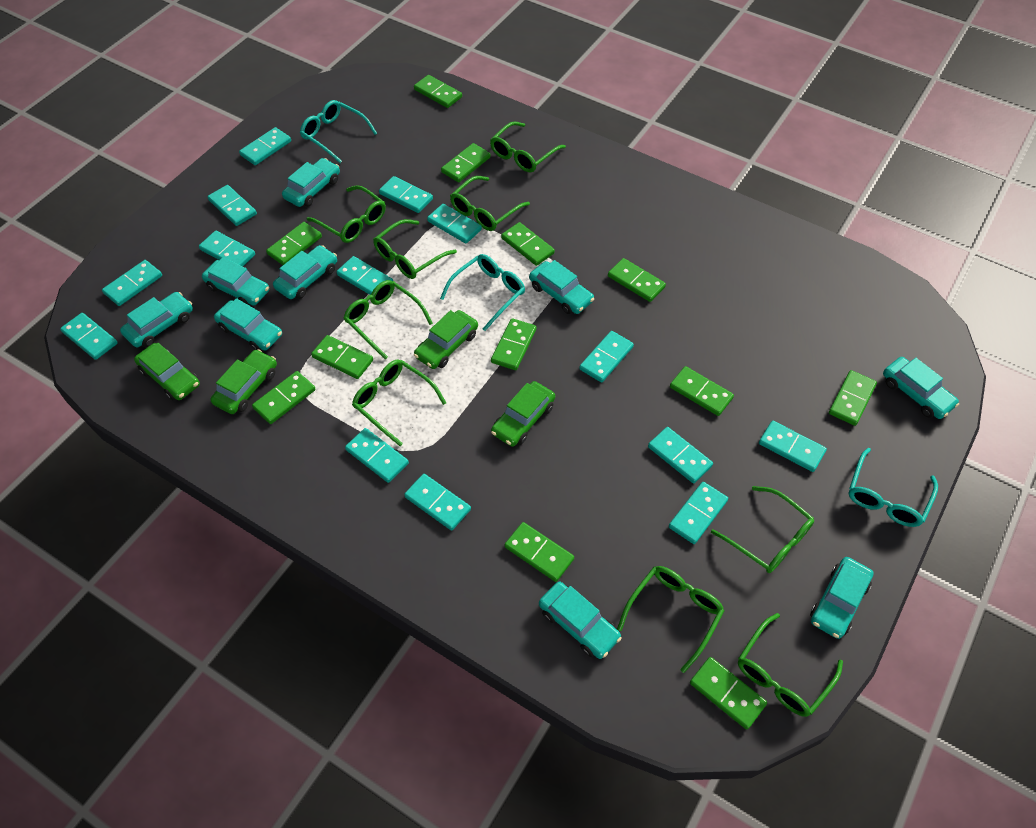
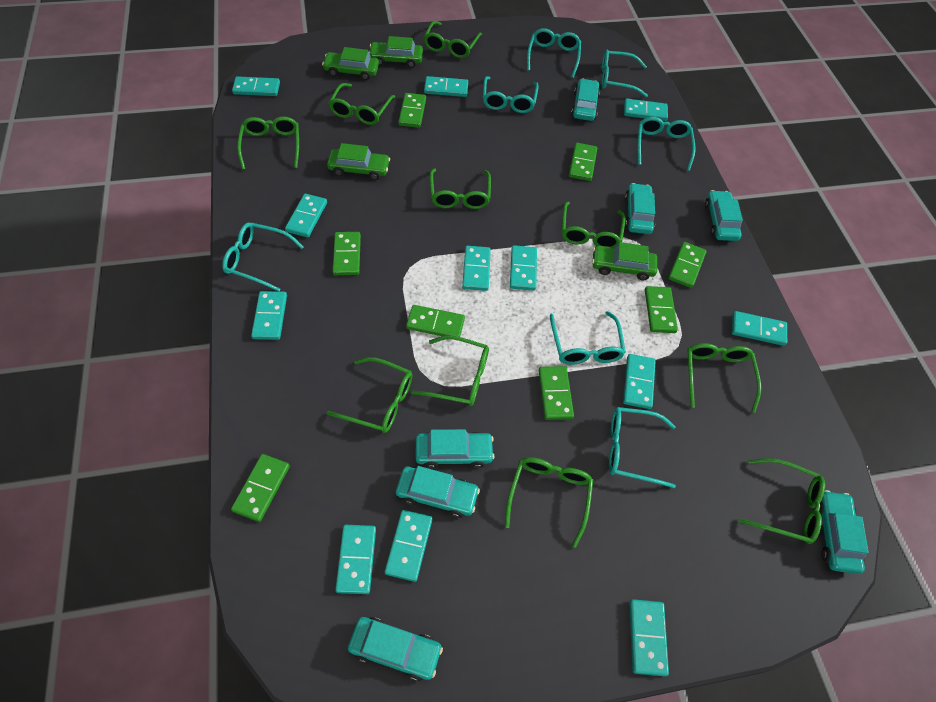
green domino: [252,371,316,424] [266,222,322,265] [311,335,373,379] [414,75,462,108] [441,143,491,182] [491,318,536,370] [501,222,555,266] [505,522,574,582] [608,258,666,302] [670,366,734,416] [690,657,767,730] [829,370,877,426] = 12 -> [231,454,290,522] [332,232,361,275] [398,93,426,128] [406,305,465,337] [539,366,574,420] [569,143,597,181] [645,286,678,333] [668,242,706,288] = 8
green glasses: [307,185,386,243] [343,280,433,360] [352,360,446,446] [373,219,457,279] [450,176,530,231] [490,121,566,172] [617,566,724,673] [711,486,814,573] [738,613,843,717] = 9 -> [237,117,299,170] [327,357,412,433] [329,83,395,125] [411,335,489,406] [424,21,482,58] [430,169,491,209] [505,457,593,548] [562,202,625,248] [687,343,761,413] [738,458,825,544] = 10
turquoise car: [120,292,193,347] [202,257,269,306] [214,298,282,350] [273,245,337,299] [282,158,340,207] [529,260,594,314] [539,582,622,659] [810,557,874,639] [883,357,959,419] = 9 -> [348,617,443,681] [396,466,480,518] [416,429,494,469] [571,78,600,121] [625,183,655,234] [705,190,743,241] [819,490,869,574] = 7
turquoise domino: [60,313,118,360] [102,260,162,306] [199,231,255,266] [207,185,257,226] [239,127,291,165] [337,256,393,295] [345,428,409,483] [379,176,433,213] [404,474,471,531] [427,204,482,243] [579,331,634,383] [648,427,713,484] [669,482,728,544] [759,421,827,472] = 14 -> [232,76,280,96] [251,291,287,340] [285,194,327,237] [335,525,376,594] [385,510,432,582] [424,76,468,97] [462,246,491,291] [510,245,537,291] [623,354,656,409] [624,98,668,121] [630,599,669,677] [732,311,787,346] = 12
turquoise glasses: [300,100,377,163] [440,254,525,331] [848,448,938,527] = 3 -> [222,222,304,291] [483,76,539,113] [527,28,581,78] [550,311,626,365] [601,49,648,97] [609,407,676,488] [638,117,695,171] = 7

